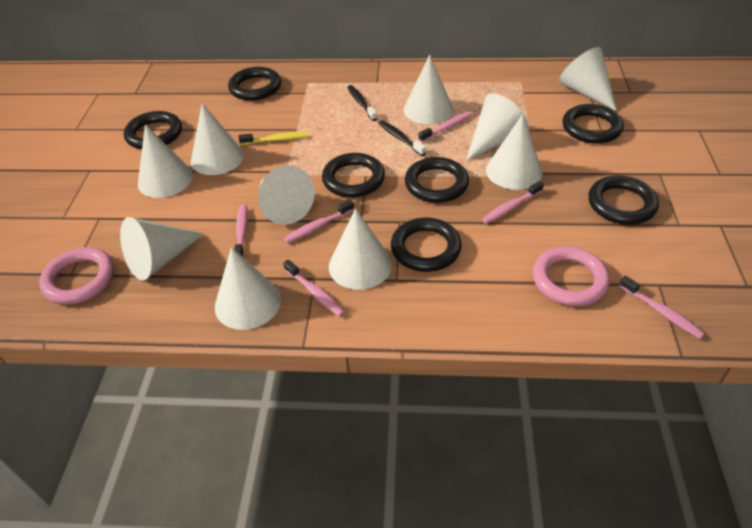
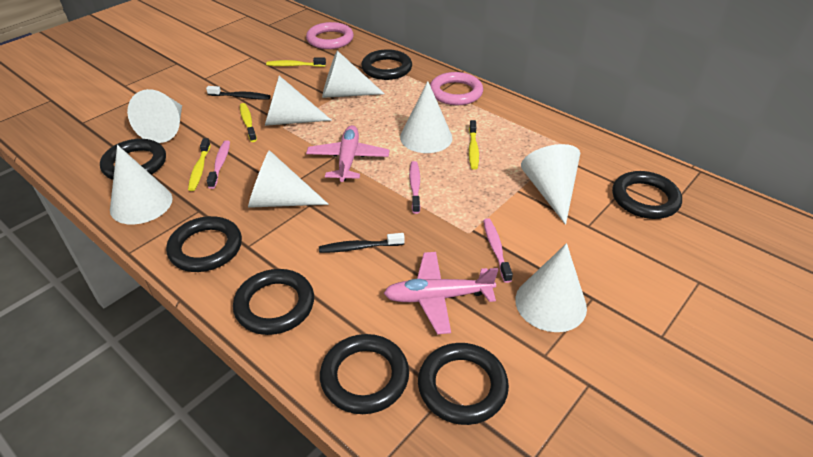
pink plane: none = 0 -> [306,125,389,182] [384,252,498,334] = 2
pink toothbrush: [234,204,248,258] [283,260,345,317] [284,200,354,243] [419,111,473,142] [482,181,544,224] [619,275,705,339] = 6 -> [207,140,230,189] [409,161,421,214] [483,218,513,283] = 3
white cone: [120,217,204,281] [138,124,193,198] [191,103,244,175] [215,247,281,330] [258,165,315,225] [329,208,392,290] [404,55,453,124] [466,93,529,161] [486,114,542,190] [559,47,617,111] = 10 -> [110,145,172,224] [127,89,182,143] [248,150,329,208] [265,76,332,126] [322,50,385,98] [400,81,452,153] [515,243,587,332] [521,144,580,225] = 8
yellow toothbrush: [239,132,308,145] = 1 -> [188,138,211,191] [240,103,257,142] [266,57,326,67] [469,120,479,170] = 4

